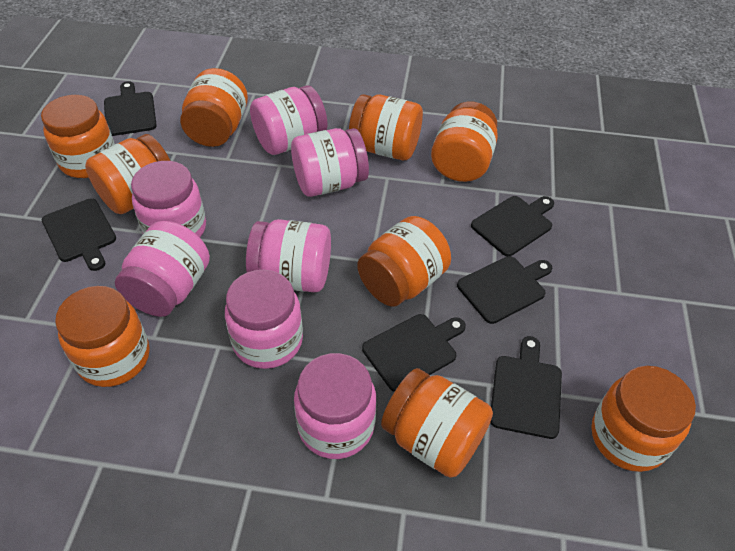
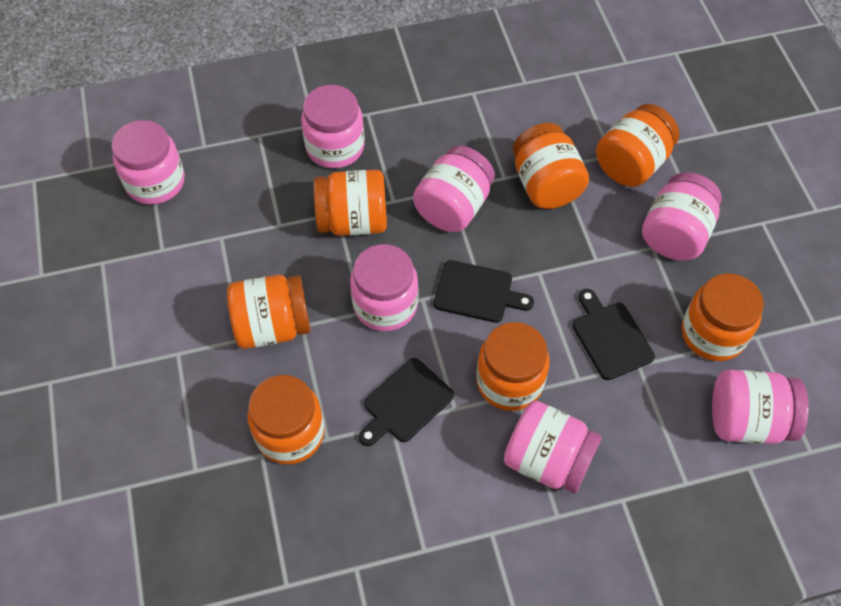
black cutting board: [42,198,116,271] [104,81,157,136] [362,314,466,392] [457,256,552,324] [471,196,554,256] [490,336,562,439] = 6 -> [359,358,454,446] [434,260,534,323] [573,289,655,380] = 3
orange jar: [41,95,115,178] [55,286,150,387] [85,134,170,214] [180,68,248,147] [349,94,423,160] [357,216,451,307] [381,368,493,478] [431,102,498,182] [592,366,696,472] = 9 -> [227,275,310,349] [247,375,325,465] [314,170,387,236] [476,322,550,411] [513,123,589,209] [596,104,679,187] [682,273,764,361] = 7

